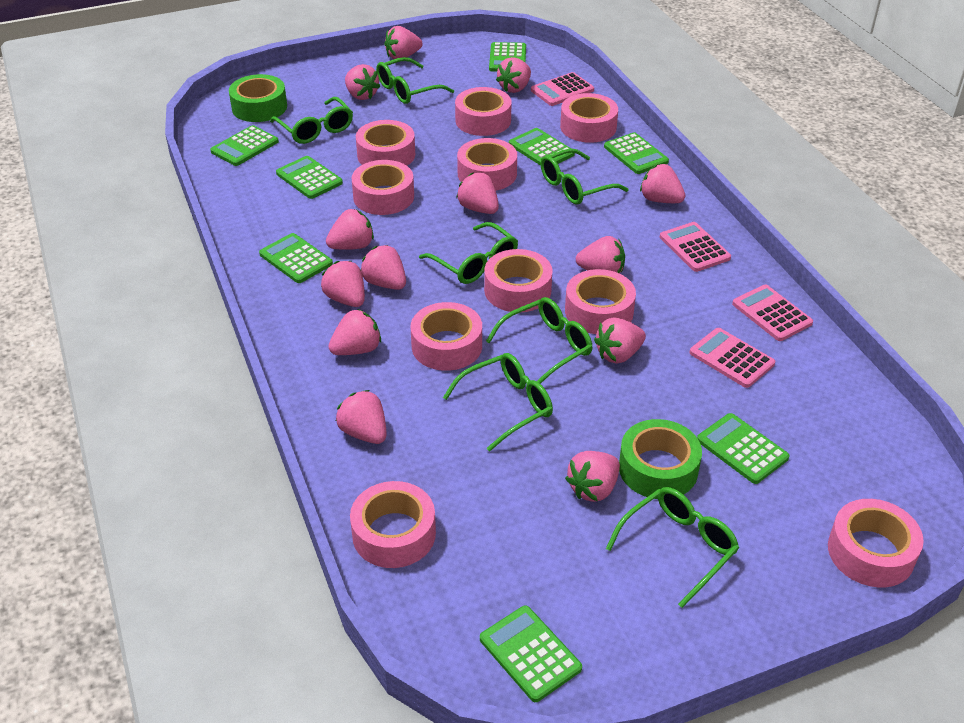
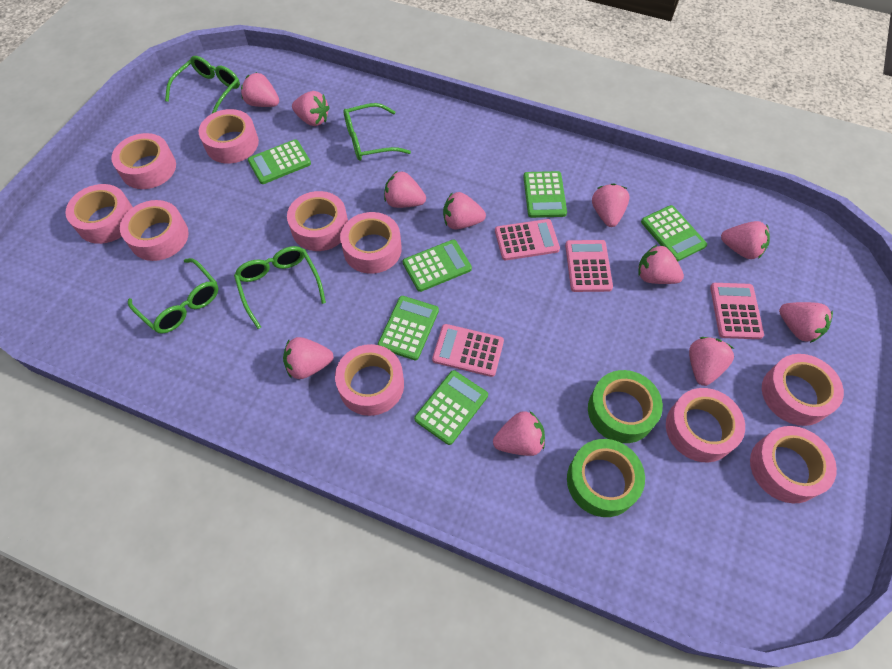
green calculator: [210,125,279,166] [259,233,333,283] [276,156,343,199] [480,605,582,702] [489,42,526,72] [509,128,575,166] [604,132,669,174] [697,413,789,484] = 8 -> [248,139,311,184] [378,296,439,360] [403,240,472,292] [414,370,488,445] [523,171,567,218] [641,205,707,261] = 6
green glasses: [270,97,353,144] [376,57,454,104] [419,222,518,284] [443,353,553,452] [486,297,592,384] [541,149,629,205] [606,487,739,608] = 7 -> [128,258,219,334] [165,56,240,113] [234,246,326,329] [344,103,411,161] = 4
pink strawberry: [321,261,365,307] [326,209,374,250] [328,309,381,355] [336,390,387,444] [345,64,380,100] [361,245,406,290] [384,26,423,59] [456,173,499,214] [496,57,531,93] [565,451,620,502] [576,236,625,274] [594,317,646,364] [640,164,685,203] = 13 -> [241,72,279,107] [283,337,334,379] [292,91,330,126] [384,171,426,208] [443,192,486,229] [493,411,545,456] [592,184,630,227] [638,245,684,284] [689,337,734,386] [721,221,770,259] [779,302,833,343] = 11

